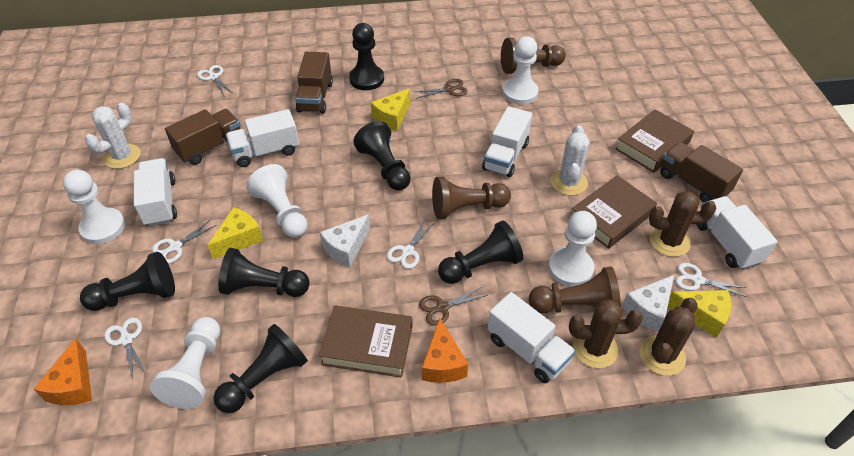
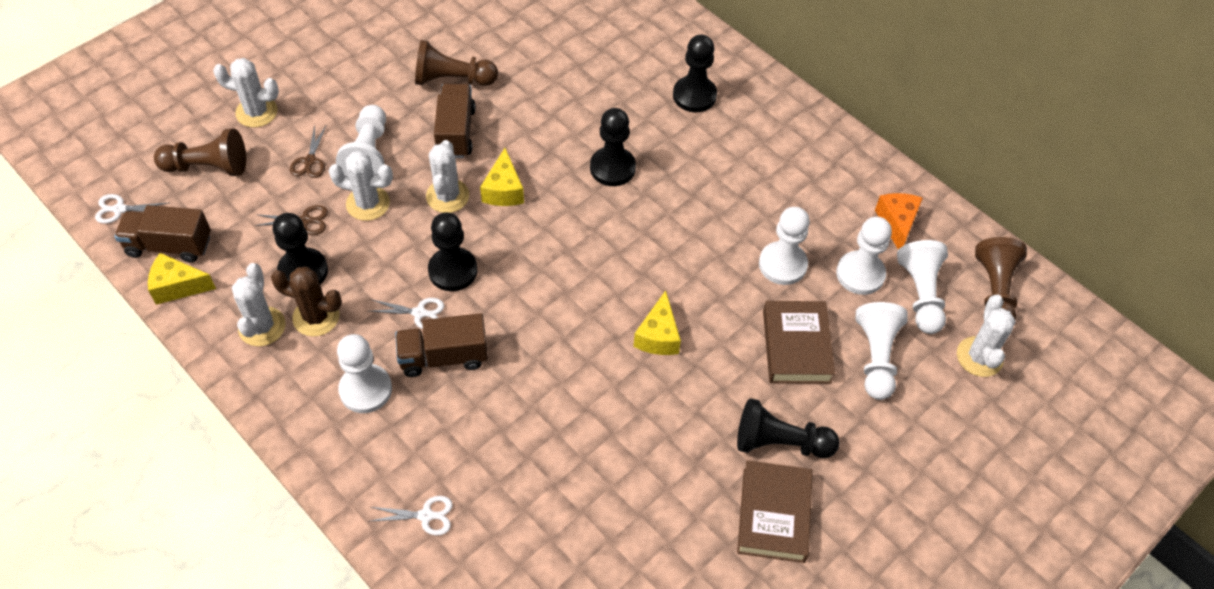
black pawn: [80,252,175,311] [213,324,308,413] [218,248,310,297] [349,23,384,90] [353,121,411,191] [438,221,523,284] = 6 -> [272,213,328,285] [428,212,477,291] [590,108,636,186] [673,35,717,112] [737,398,840,458] = 5
brown book: [319,305,413,378] [569,175,657,249] [615,109,694,173] = 3 -> [737,460,813,563] [763,301,835,384] = 2
brown cactus: [569,299,643,368] [639,298,698,376] [649,191,717,257] = 3 -> [271,267,342,337] = 1
orange cheese: [34,338,92,405] [422,318,468,383] = 2 -> [875,193,923,250] = 1
white cactus: [85,103,141,169] [550,125,590,196] = 2 -> [213,58,279,127] [232,263,286,346] [329,151,393,221] [426,140,469,213] [957,295,1015,377] = 5
white cheese: [320,214,370,267] [622,275,674,332] = 2 -> none = 0
white pawn: [63,169,125,244] [150,317,220,409] [246,164,308,238] [502,36,539,105] [548,211,597,287] = 5 -> [336,105,386,176] [337,334,392,413] [759,207,810,285] [836,217,892,295] [856,302,908,400] [897,240,948,334] = 6
white scissors: [104,318,146,380] [152,220,217,264] [197,65,233,97] [387,221,434,269] [676,263,746,297] = 5 -> [95,194,170,224] [369,298,444,329] [371,496,453,535] = 3
white truck: [134,158,177,227] [226,109,299,167] [482,106,532,177] [487,292,575,383] [696,196,778,270] = 5 -> none = 0

